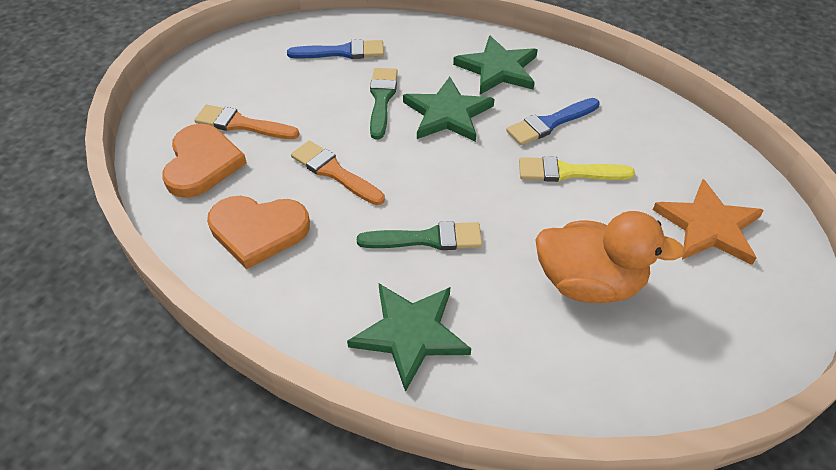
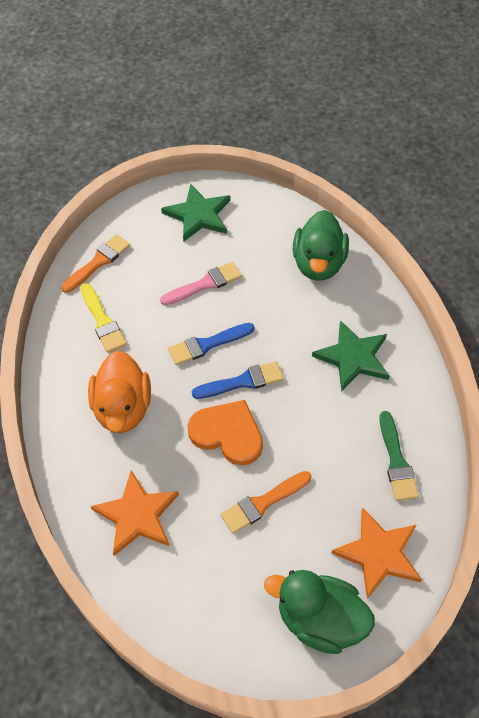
green brush: [357,221,482,250] [370,68,398,139] = 2 -> [379,411,419,501] = 1
green duck: none = 0 -> [264,570,375,654] [293,210,349,281] = 2
green star: [347,283,471,392] [403,77,494,142] [453,35,538,95] = 3 -> [161,184,230,242] [312,320,390,392] = 2
orange heart: [162,124,247,198] [207,196,310,269] = 2 -> [187,400,263,466] = 1
orange star: [653,179,764,265] = 1 -> [91,470,179,556] [331,508,422,599] = 2
pink brush: none = 0 -> [160,262,242,305] = 1

